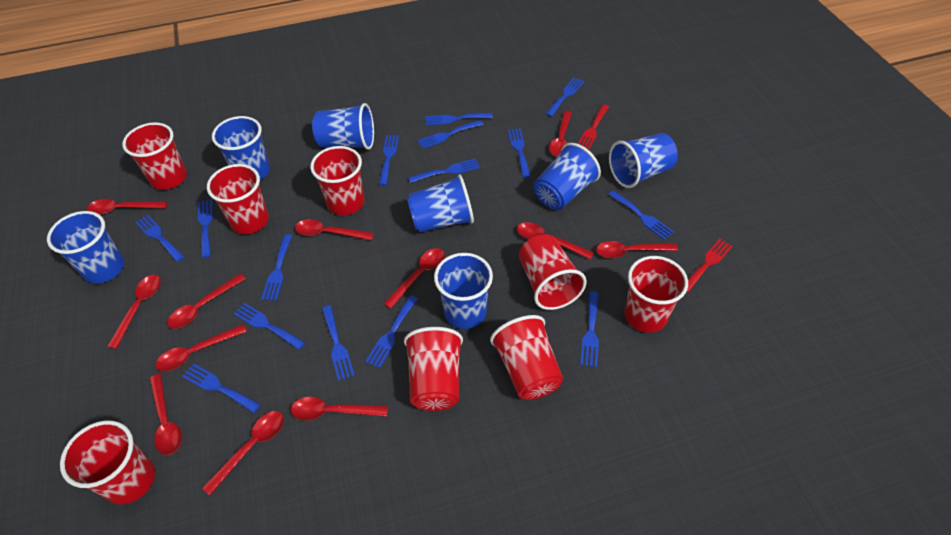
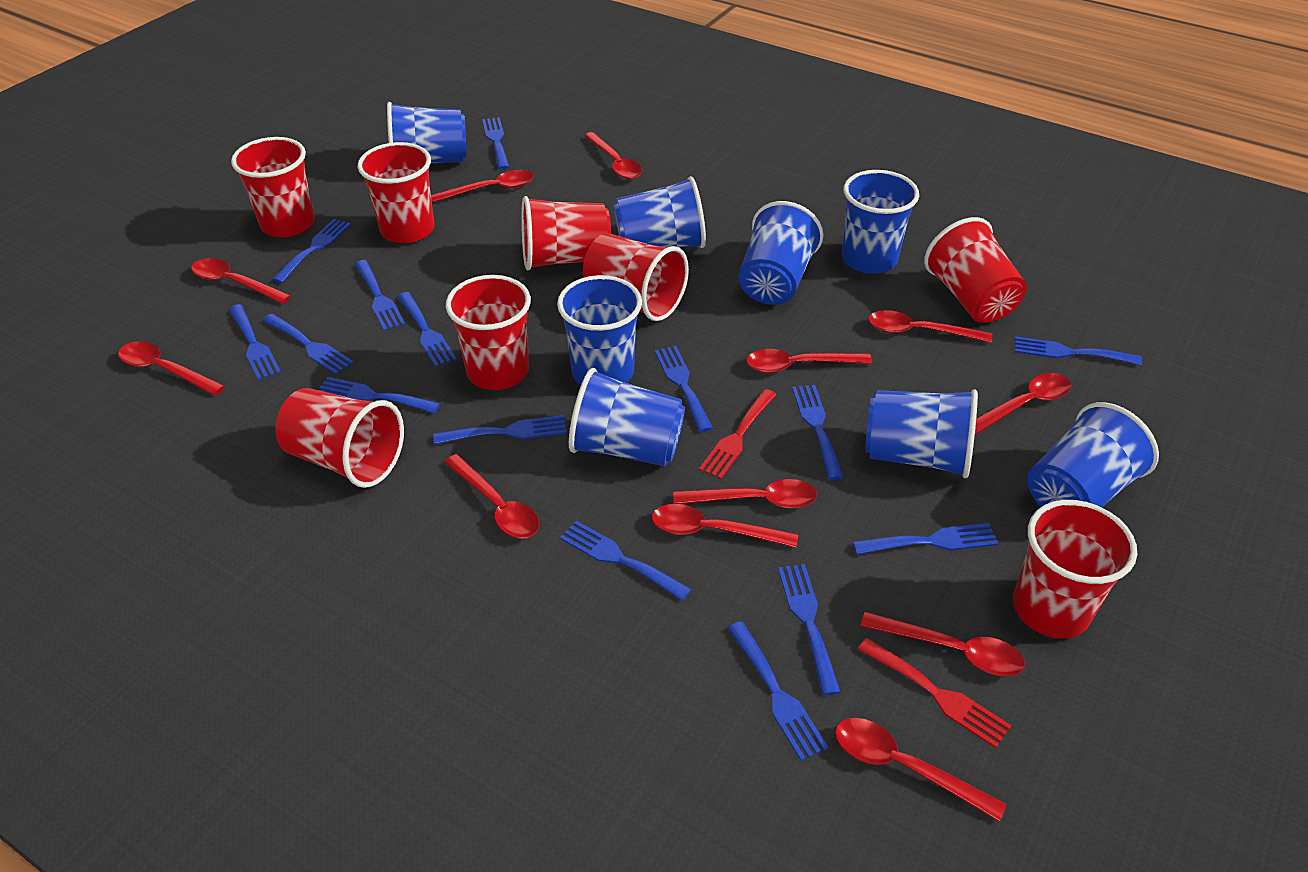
blue cup: [47,211,124,284] [212,116,270,180] [312,103,374,150] [407,174,474,232] [434,253,493,329] [533,143,601,210] [609,133,678,188] = 7 -> [387,102,466,163] [557,275,642,385] [569,368,685,466] [614,176,706,248] [738,201,823,305] [842,170,919,274] [866,389,978,478] [1027,402,1159,507] = 8

